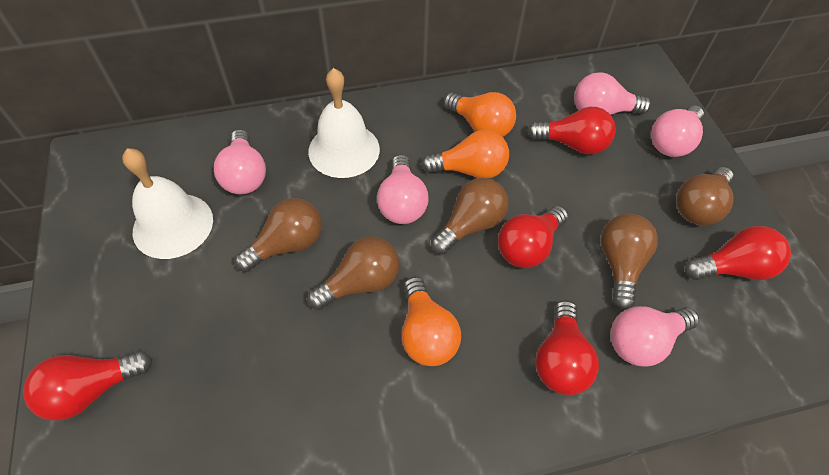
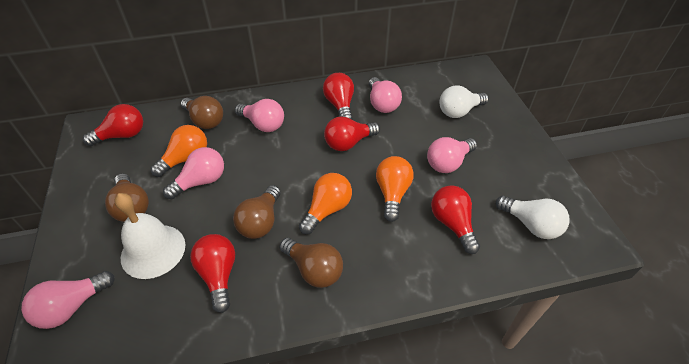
brown light bulb: [234,198,322,272] [307,237,399,310] [431,178,509,254] [601,214,658,310] [676,167,733,226] = 5 -> [105,174,149,222] [181,96,223,129] [233,185,281,239] [280,238,343,288] = 4
white bell: [122,148,213,259] [308,68,380,178] = 2 -> [114,193,185,279] = 1
white light bulb: none = 0 -> [440,85,489,118] [496,195,570,239] = 2

